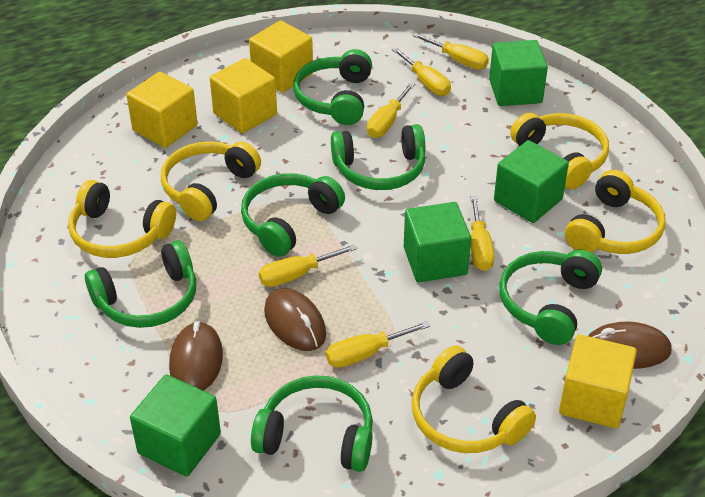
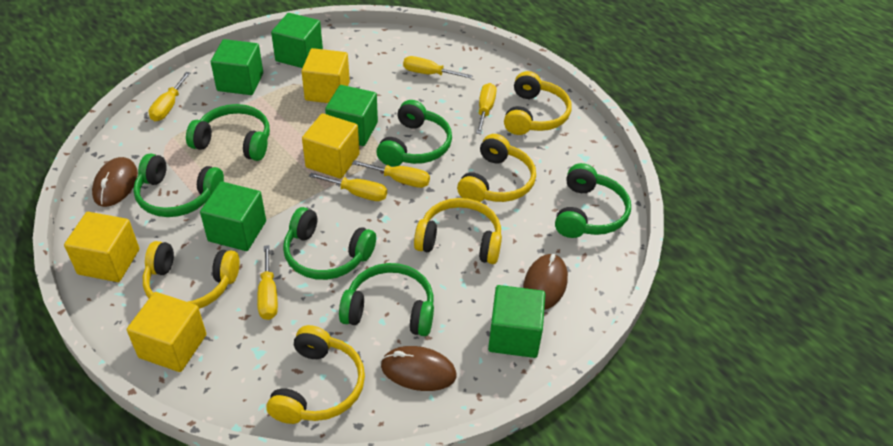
green cube: [130,374,221,477] [404,202,471,282] [489,40,548,106] [494,140,569,223] = 4 -> [200,182,266,251] [211,39,263,95] [271,13,323,68] [325,85,378,146] [488,285,545,358] = 5

